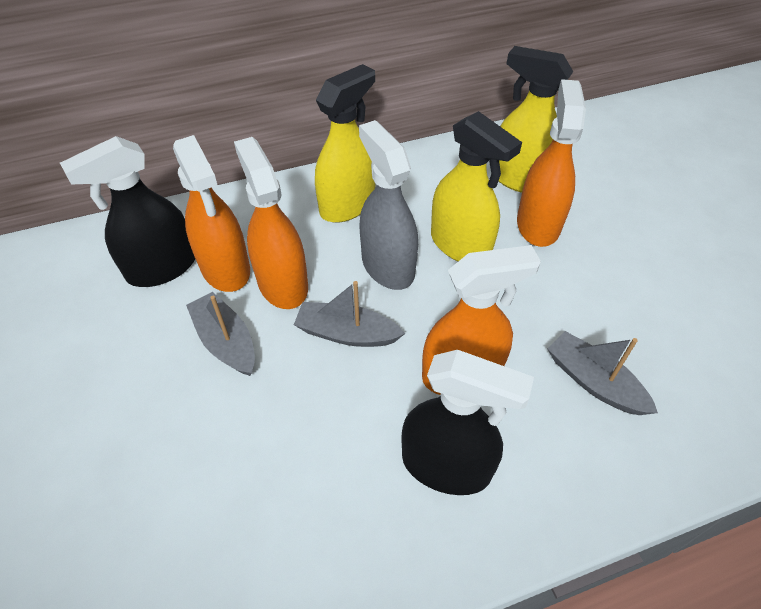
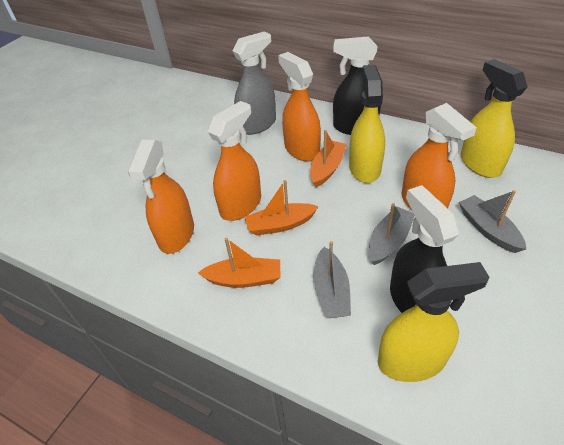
orange boat: none = 0 -> [198,238,281,288] [245,180,319,236] [310,130,347,187] = 3

